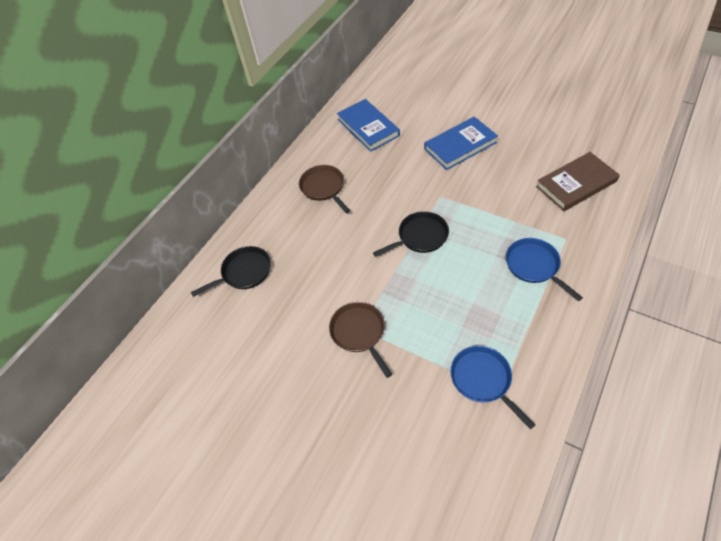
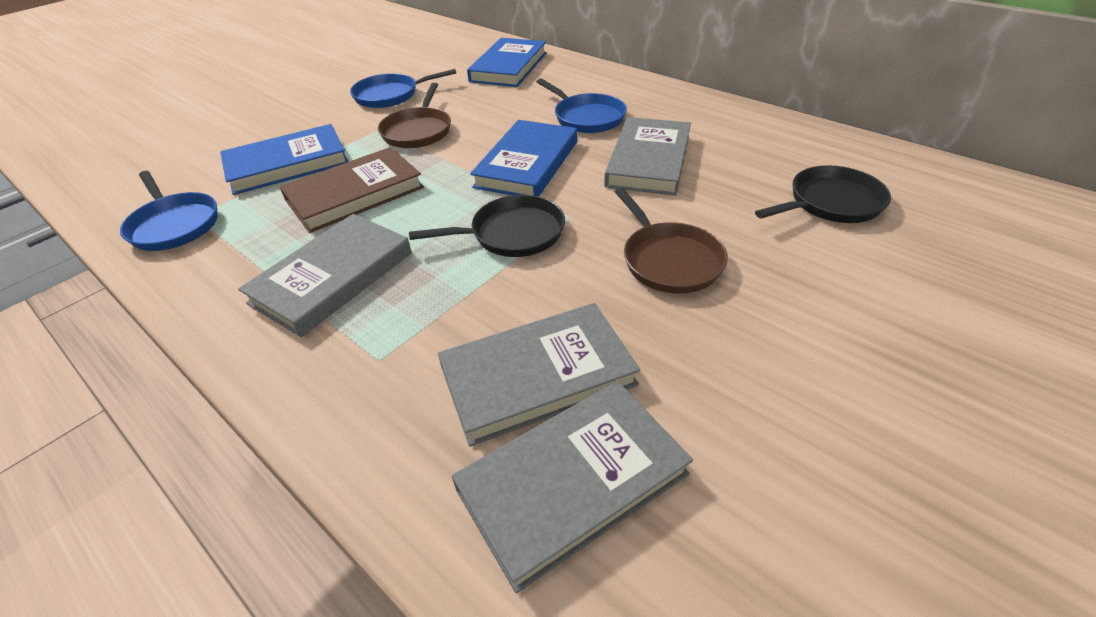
blue book: [337,99,400,152] [424,117,498,170] = 2 -> [220,124,348,195] [467,38,547,87] [470,120,577,196] = 3
blue pan: [450,346,535,429] [506,238,583,301] = 2 -> [120,171,218,251] [350,69,456,108] [537,78,627,133] = 3
grey book: none = 0 -> [238,214,412,337] [438,303,640,447] [452,381,693,593] [604,117,691,196] = 4

